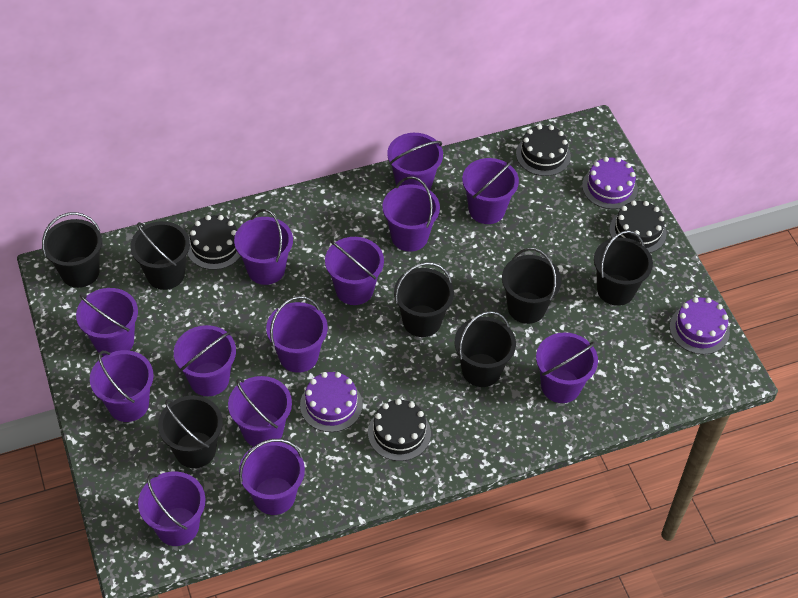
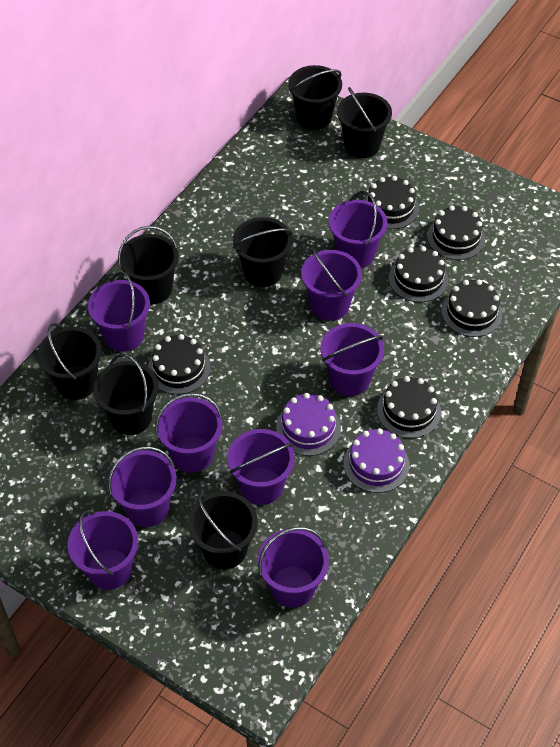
black cake: [187,215,241,270] [368,399,431,461] [516,125,571,176] [609,200,667,253] = 4 -> [148,334,210,395] [364,176,419,229] [377,376,441,438] [389,246,448,302] [427,206,485,260] [441,280,502,337] = 6
purple bucket: [76,288,138,356] [90,350,154,422] [138,472,205,546] [174,325,236,396] [228,376,292,447] [234,209,293,285] [239,439,305,515] [266,296,328,373] [325,237,384,305] [382,177,440,252] [387,133,443,190] [462,158,519,224] [536,332,598,403] = 13 -> [67,510,138,590] [88,272,150,352] [108,446,177,527] [155,393,223,473] [227,429,295,505] [258,527,329,608] [301,248,362,321] [321,323,384,396] [329,191,387,268] = 9
purple cake: [300,372,363,432] [582,157,638,209] [670,297,730,355] = 3 -> [276,393,341,456] [343,428,409,493] = 2

